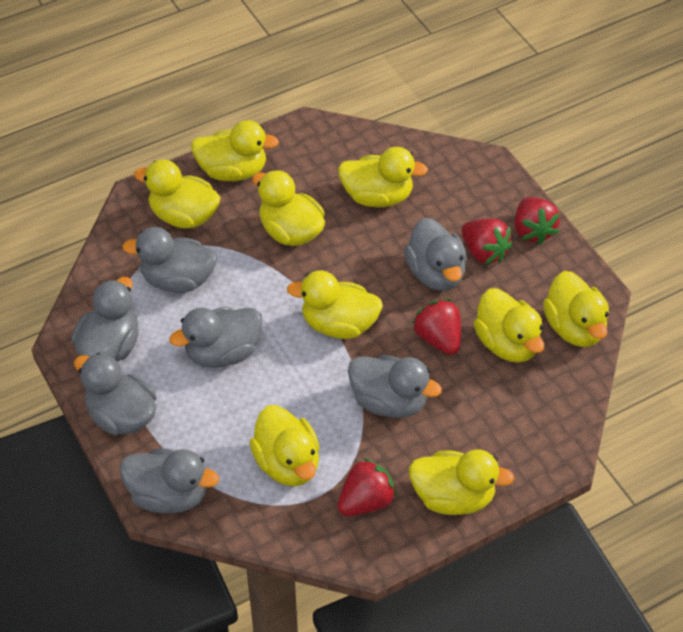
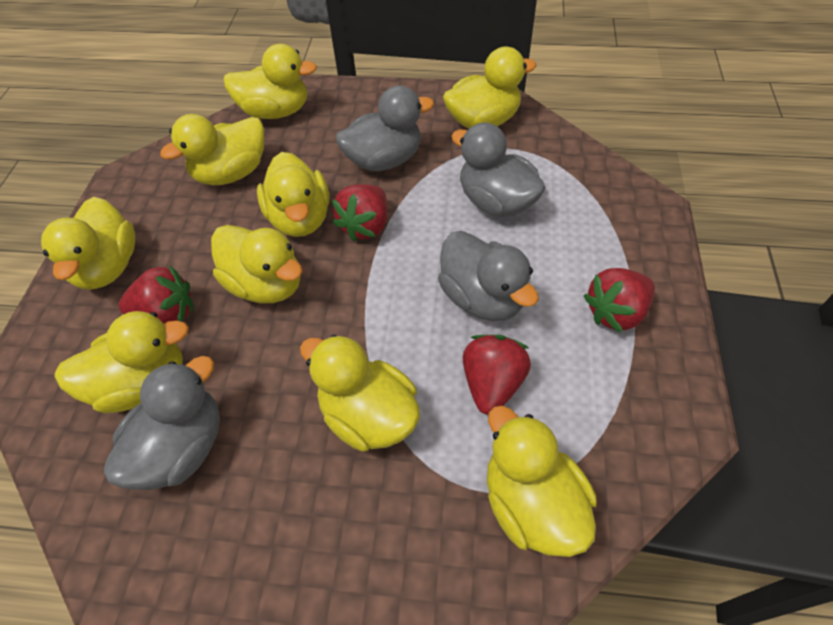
grey duck: [71,277,138,362] [74,353,156,436] [120,448,219,514] [122,227,217,293] [169,307,263,368] [348,355,442,418] [404,218,467,291] = 7 -> [104,356,220,490] [336,85,434,171] [438,231,539,321] [451,122,546,217] = 4

